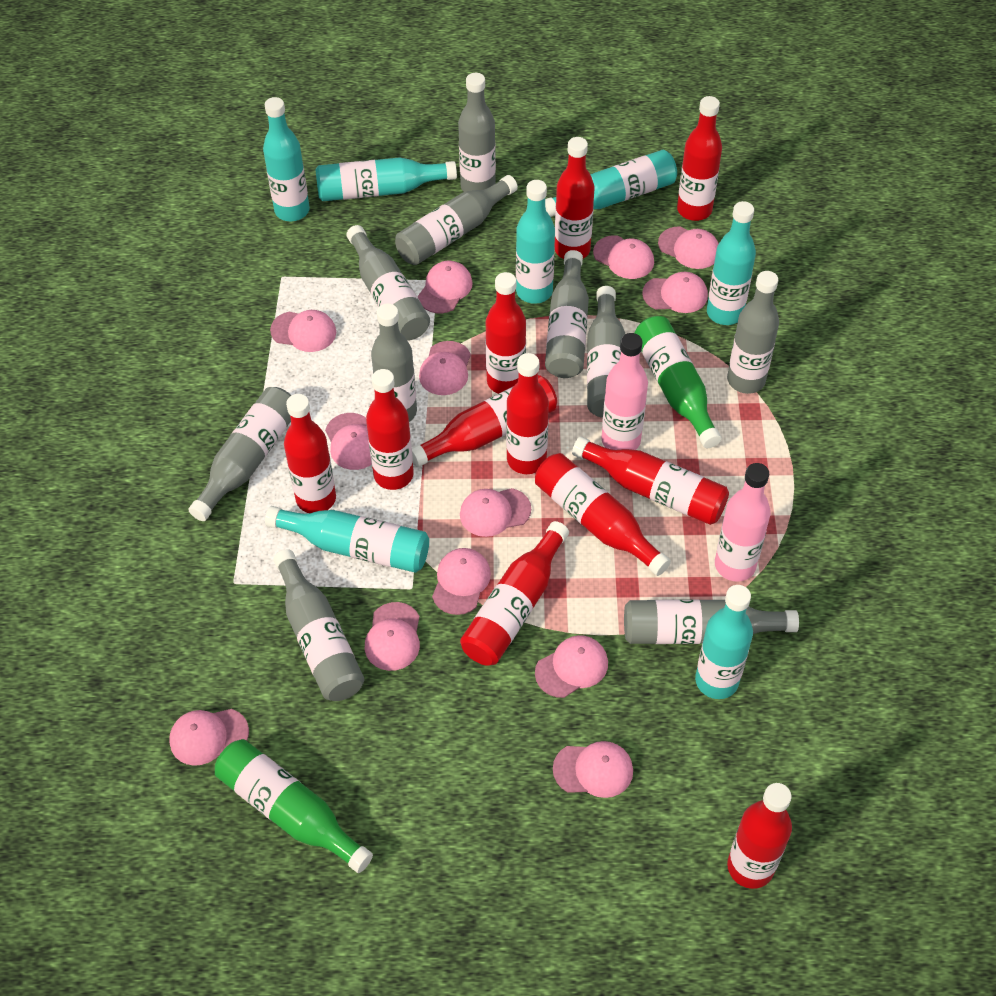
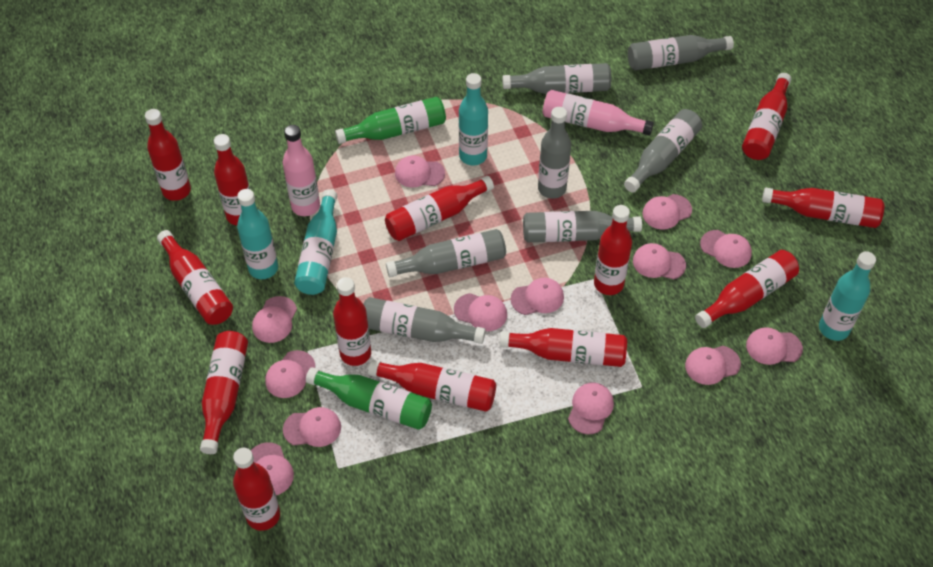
grey bottle: [188,387,292,521] [273,549,365,701] [346,225,430,340] [371,303,417,422] [395,175,518,265] [458,73,496,192] [545,250,589,378] [587,286,625,418] [624,599,799,644] [727,271,779,394] = 10 -> [363,297,486,344] [386,229,506,277] [502,63,611,94] [523,211,642,242] [538,107,571,199] [624,109,702,193] [628,35,734,70] = 7
red bottle: [284,394,336,513] [366,369,414,490] [412,375,557,467] [460,521,569,666] [486,272,526,394] [506,353,549,474] [535,453,671,576] [555,137,594,259] [572,436,729,525] [677,96,722,221] [727,783,792,889] = 11 -> [145,109,191,201] [157,230,233,325] [200,331,248,454] [214,134,250,225] [233,448,280,531] [333,277,371,366] [368,360,496,412] [385,176,494,241] [500,328,627,367] [594,205,632,295] [695,250,799,328] [742,73,791,160] [762,188,884,228] = 13
turquoise bottle: [263,97,310,221] [265,506,429,573] [315,157,457,201] [516,180,555,304] [545,150,677,217] [695,585,753,699] [707,201,756,325] = 7 -> [237,189,278,279] [294,189,337,295] [459,73,488,165] [819,251,876,341] = 4

